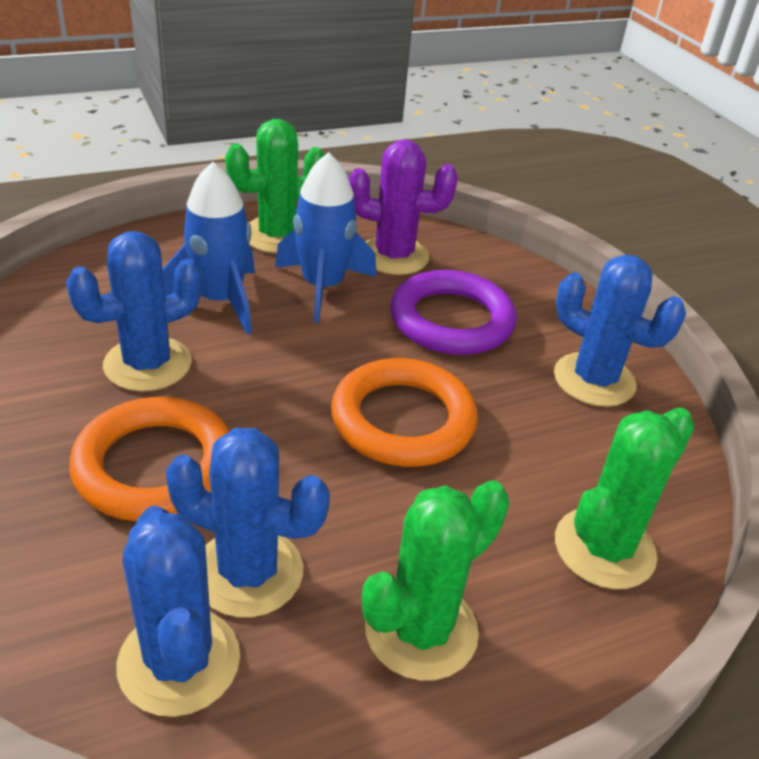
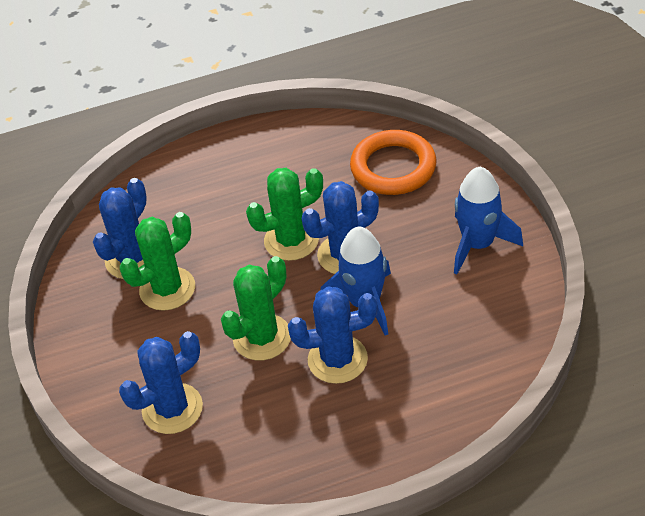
orange ring: [69,397,230,521] [331,358,478,467] = 2 -> [350,130,437,195] = 1
purple cactus: [348,140,458,275] = 1 -> none = 0
purple ring: [391,270,517,355] = 1 -> none = 0

